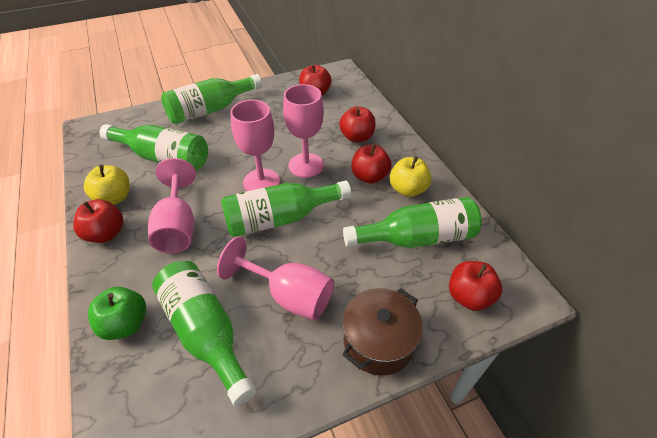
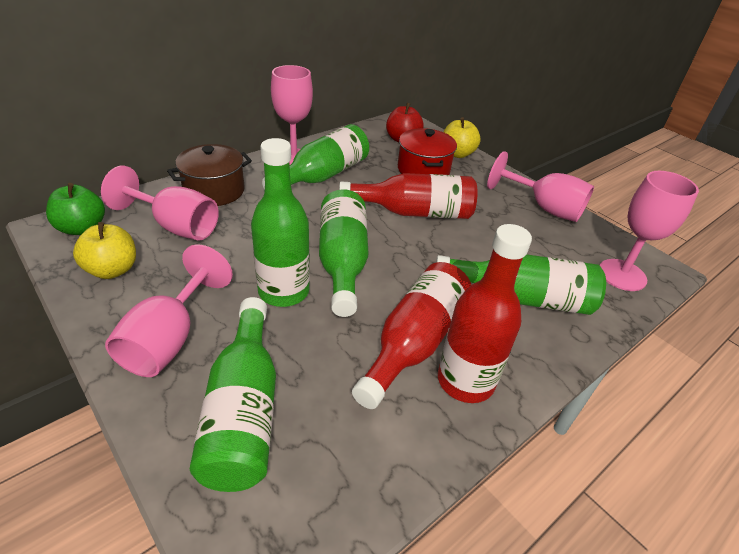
pink goblet: [148,158,196,253] [217,237,334,321] [230,100,280,191] [283,84,324,178] = 4 -> [101,166,219,241] [105,244,233,377] [271,65,313,165] [487,151,594,222] [599,171,699,291] = 5
red apple: [73,199,124,243] [299,64,331,96] [339,106,375,143] [351,143,392,184] [449,261,502,311] = 5 -> [386,103,424,142] = 1
red bottle: none = 0 -> [339,173,477,219] [352,262,471,409] [438,224,532,403] = 3
red pot: none = 0 -> [398,128,457,175] = 1

